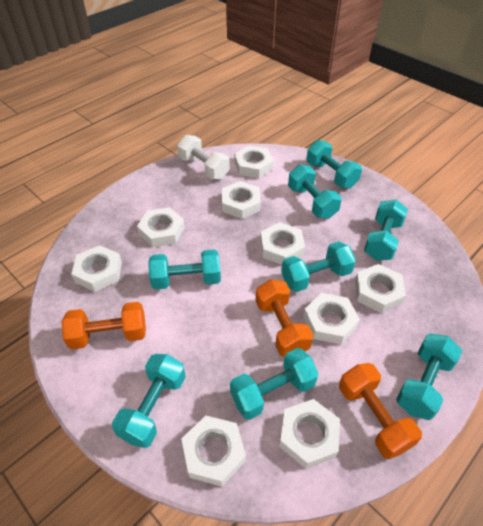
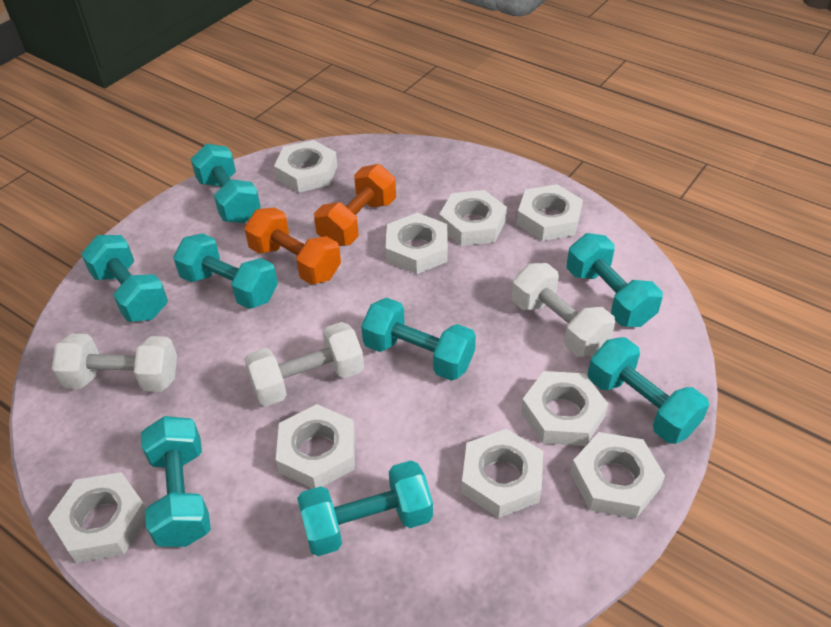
orange dumbbell: [61,302,146,350] [256,279,313,357] [339,363,422,459] = 3 -> [244,207,341,285] [314,164,396,246] = 2
white dumbbell: [177,135,230,179] = 1 -> [52,334,177,392] [244,322,364,406] [511,263,615,357] = 3

